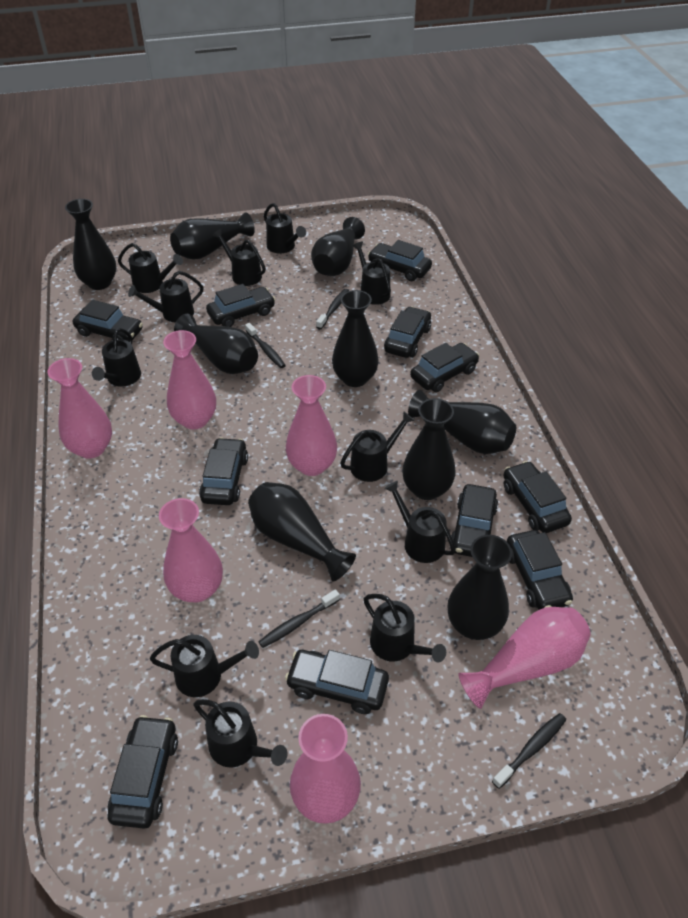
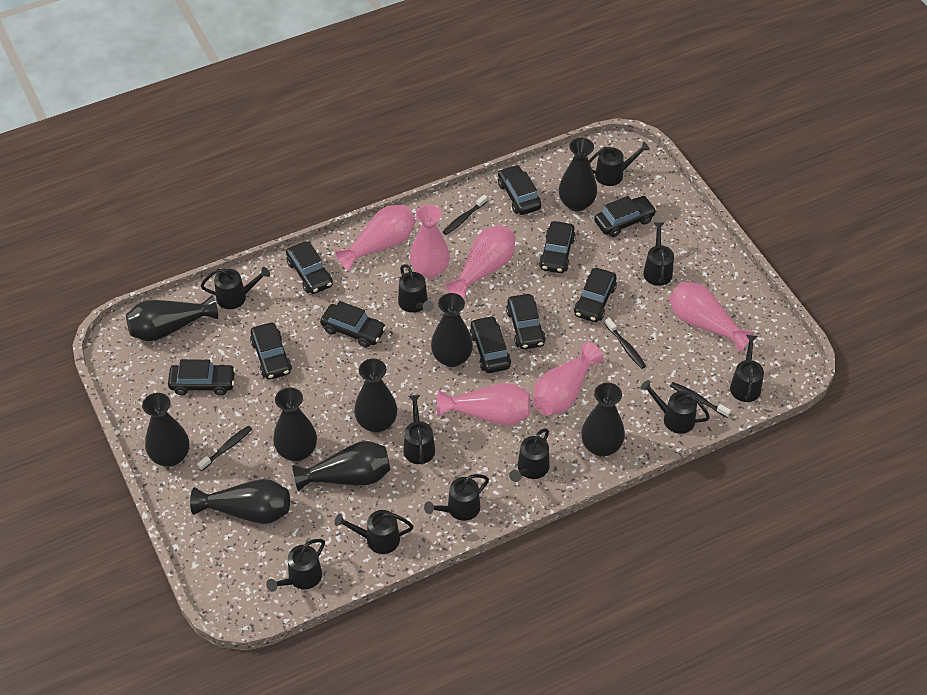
black car: [73,300,143,341] [108,715,178,828] [199,437,248,505] [206,284,275,327] [285,650,389,714] [368,240,432,281] [384,307,431,358] [410,343,479,392] [451,484,498,557] [503,461,572,533] [507,530,573,610] = 11 -> [168,359,236,395] [250,323,292,380] [286,241,333,294] [320,301,386,348] [470,316,511,373] [498,165,541,215] [506,294,546,349] [539,221,576,273] [574,268,617,322] [594,196,657,237] = 10

